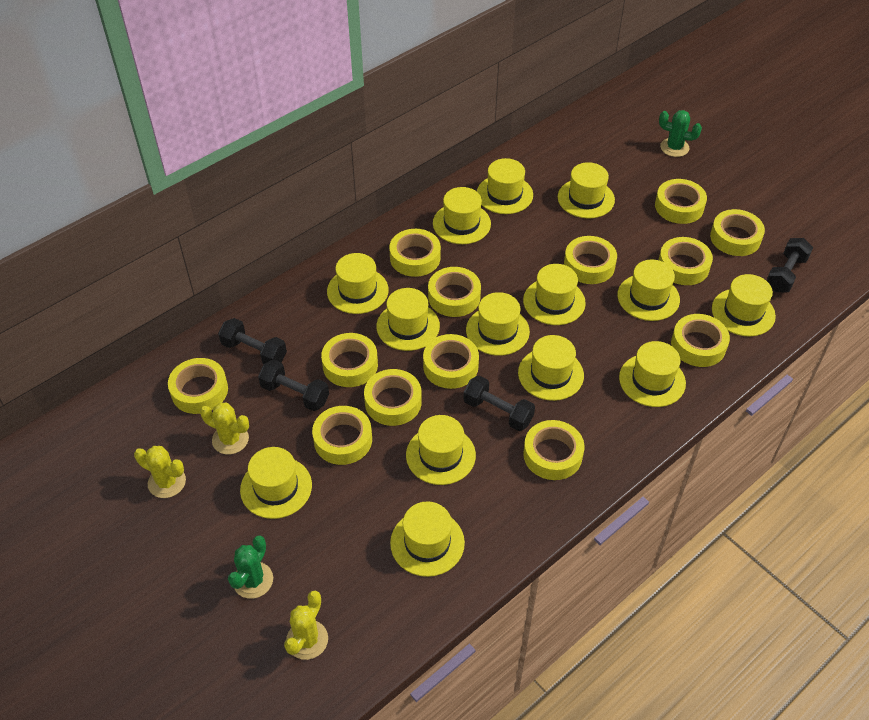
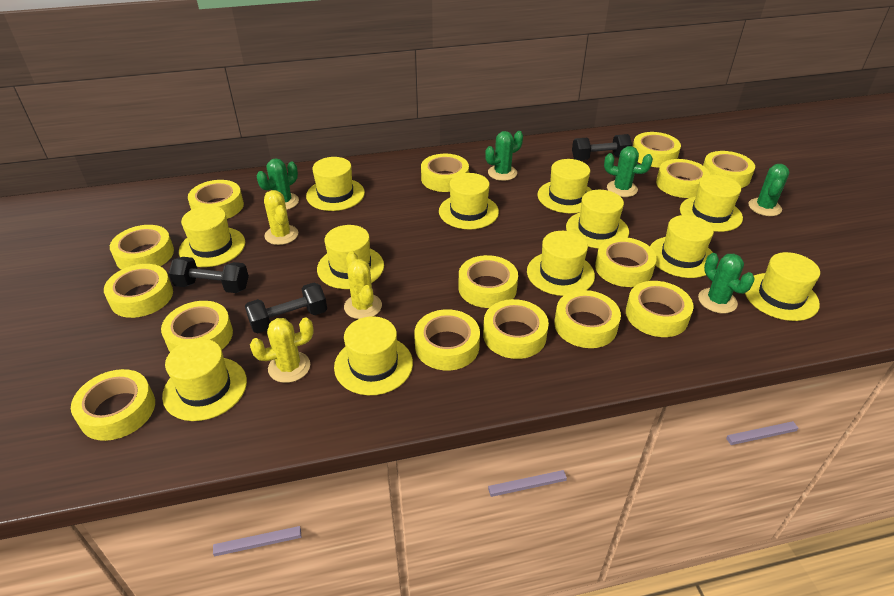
black dumbbell: [218,318,287,364] [258,360,329,411] [463,375,535,431] [766,238,813,292] = 4 -> [168,257,249,293] [245,283,327,333] [572,134,632,160] = 3
green cactus: [228,536,273,599] [659,110,702,157] = 2 -> [257,158,299,210] [485,131,523,181] [604,146,653,197] [698,253,755,313] [749,164,789,216] = 5
yellow hat: [240,447,312,519] [327,253,389,314] [376,288,440,351] [390,501,465,577] [406,415,476,485] [433,187,491,244] [466,292,530,356] [477,158,533,214] [518,335,584,401] [523,264,586,325] [558,162,615,218] [618,259,680,321] [619,341,686,407] [712,274,776,336] = 14 -> [162,339,247,421] [179,206,245,267] [306,157,365,211] [317,225,384,289] [334,316,413,395] [439,173,499,229] [527,231,595,296] [537,159,592,213] [566,190,629,248] [650,215,714,278] [680,175,743,232] [745,252,820,321] = 12
yellow tape: [168,358,228,414] [312,406,372,465] [321,333,378,387] [364,369,422,426] [389,229,441,277] [423,334,479,389] [428,267,481,317] [523,420,585,480] [564,236,617,284] [655,179,707,224] [659,237,713,285] [671,314,730,367] [710,209,765,256] = 13 -> [71,369,155,441] [104,264,173,318] [110,225,174,270] [161,301,233,352] [188,180,244,219] [414,309,480,371] [421,154,469,192] [458,255,518,308] [483,299,549,359] [554,290,621,348] [595,237,657,287] [626,281,694,337] [633,132,681,167] [656,159,710,198] [703,151,755,188] = 15

